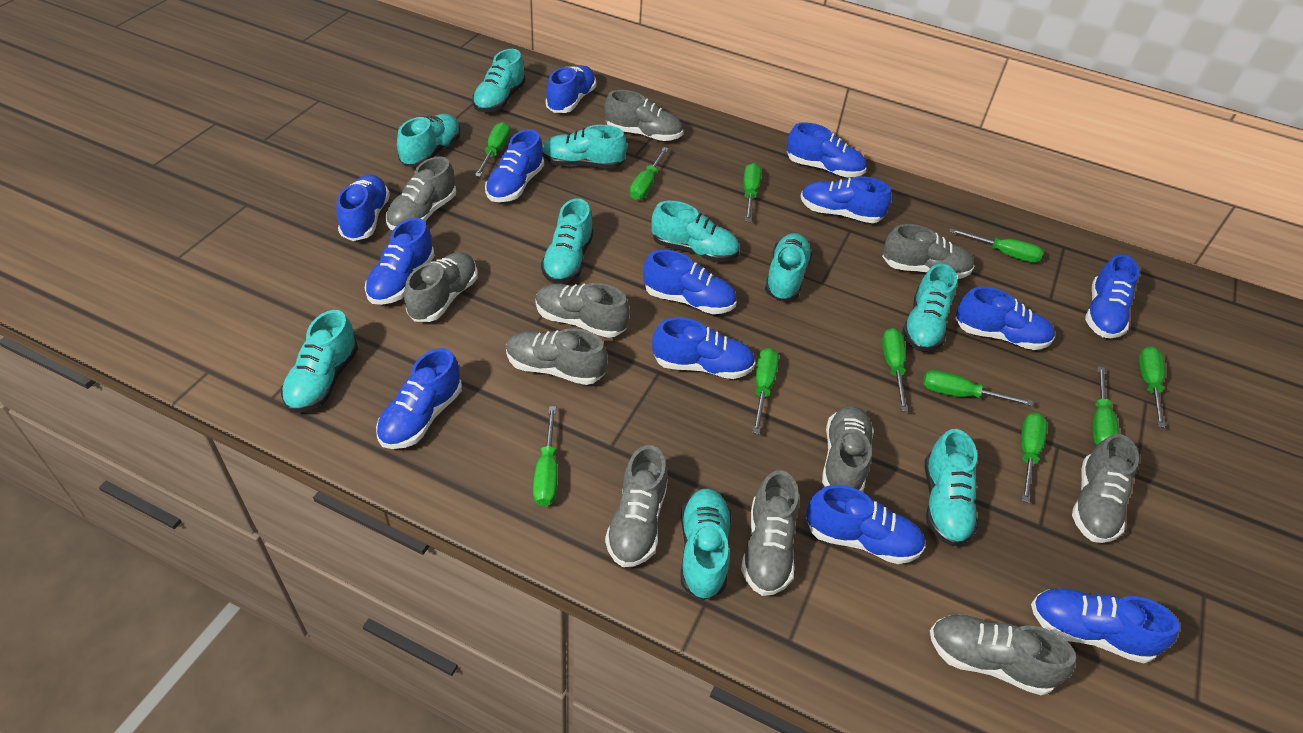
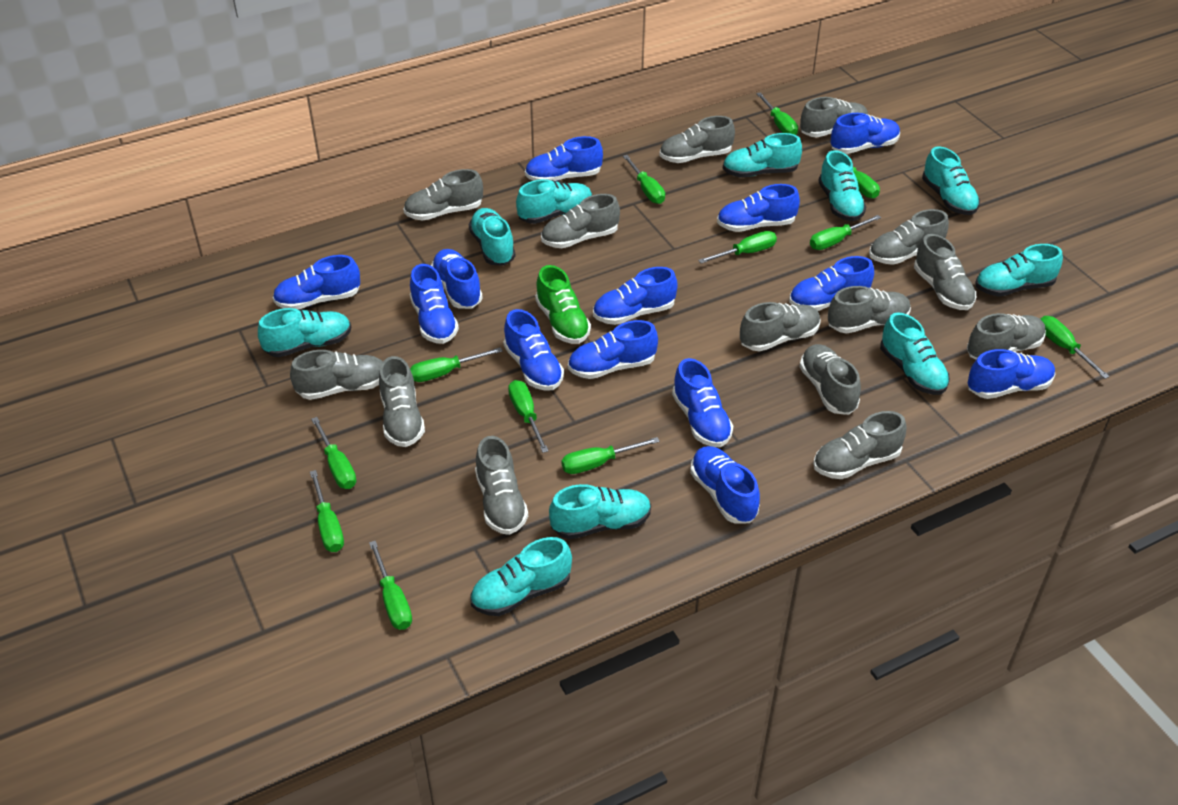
green screwdriver: [475,122,510,177] [533,406,558,507] [630,147,669,200] [743,163,761,222] [752,348,779,434] [882,328,908,412] [923,370,1033,406] [949,228,1043,263] [1021,413,1047,503] [1092,366,1119,445] [1139,346,1165,428] = 11 -> [310,470,344,552] [311,417,356,489] [369,541,412,630] [410,347,503,382] [508,380,549,453] [561,437,660,474] [623,155,665,204] [698,231,777,263] [756,92,798,135] [810,215,881,250] [827,151,880,198] [1041,316,1110,379] = 12
green shoe: none = 0 -> [535,265,591,344] = 1
grey shoe: [386,157,456,230] [404,252,478,322] [506,329,608,385] [535,283,630,338] [605,90,683,141] [605,445,668,567] [741,470,799,596] [822,406,874,492] [882,224,974,279] [930,615,1076,695] [1072,434,1139,543] = 11 -> [290,350,383,400] [379,356,425,447] [403,169,483,221] [475,436,528,535] [541,194,620,248] [659,116,735,163] [740,302,821,351] [799,344,861,415] [800,97,868,138] [813,411,906,479] [828,286,911,334] [869,209,949,265] [914,234,976,310] [967,313,1046,359] = 14

